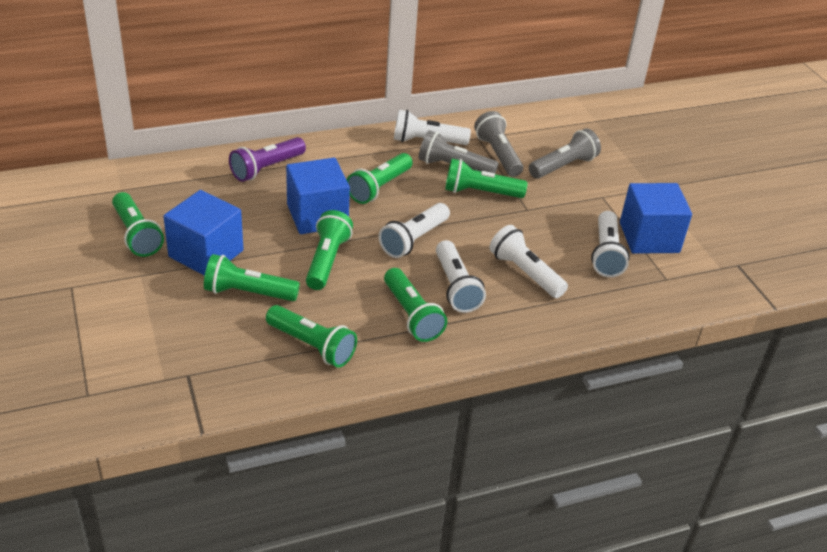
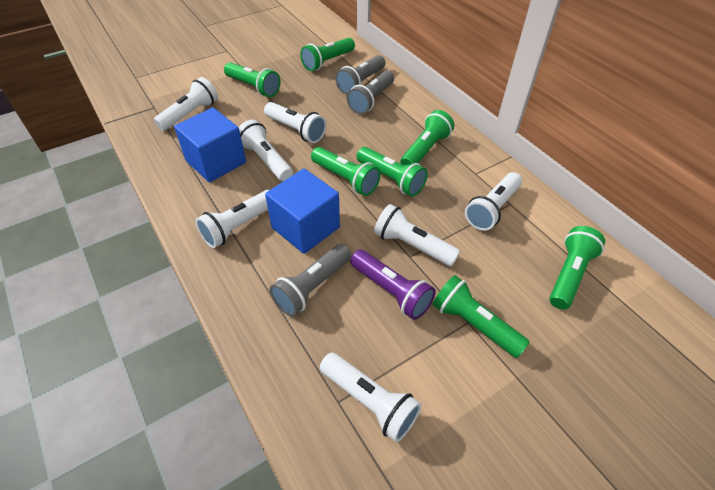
blue cube: [163,190,243,276] [286,158,350,234] [620,183,692,254] = 3 -> [174,108,246,182] [265,168,340,254] = 2
white flashlight: [379,203,450,258] [394,110,471,145] [436,240,486,313] [489,225,568,298] [591,211,630,277] = 5 -> [153,77,218,131] [195,190,269,248] [239,120,293,181] [264,102,326,143] [320,353,422,443] [374,204,460,266] [465,172,522,231] = 7

